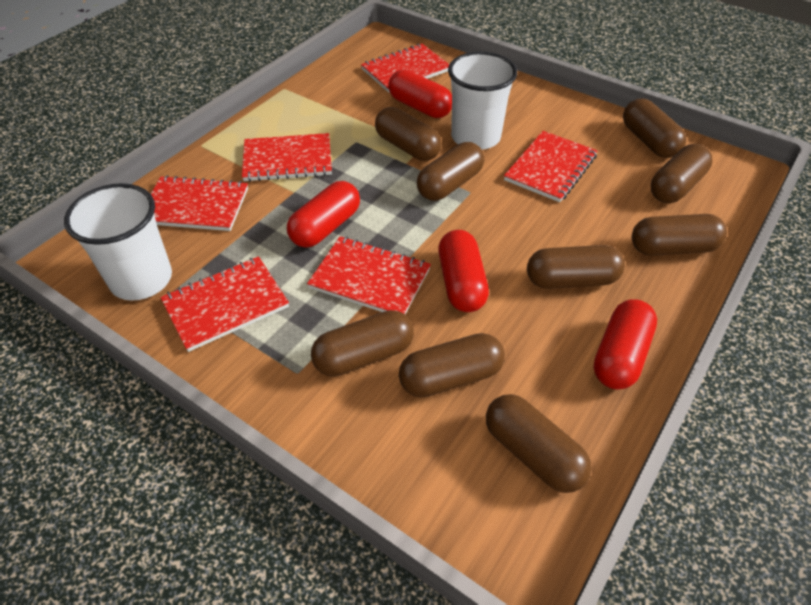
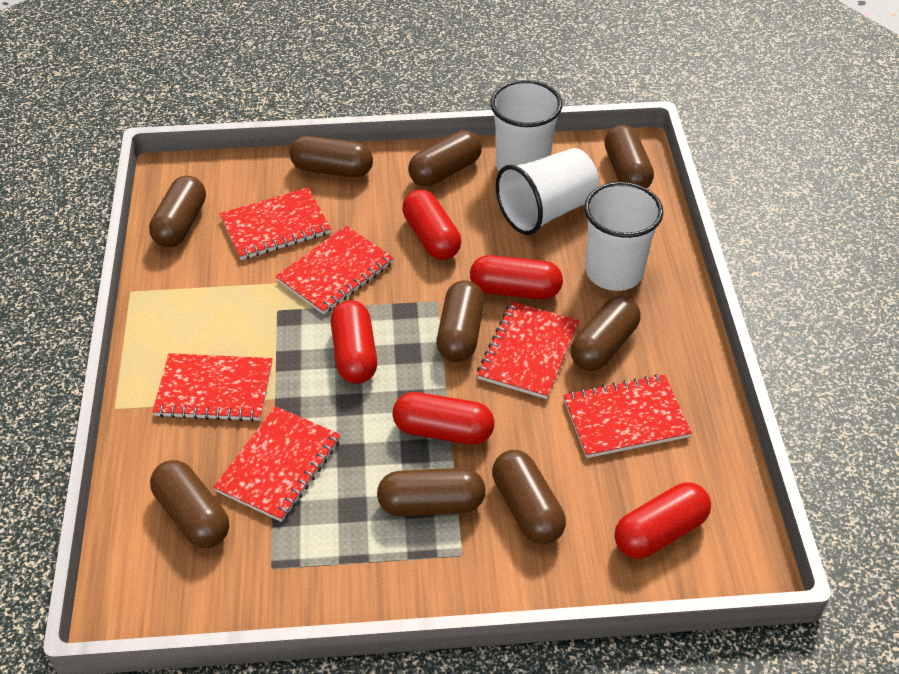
red capsule: [287,181,360,248] [389,70,452,118] [438,230,489,312] [593,299,657,390] = 4 -> [330,300,377,384] [392,392,494,445] [402,190,461,260] [470,255,563,299] [614,482,711,559] = 5
white cup: [64,183,172,301] [448,52,517,150] = 2 -> [490,80,562,171] [496,148,599,235] [584,182,664,291] = 3

